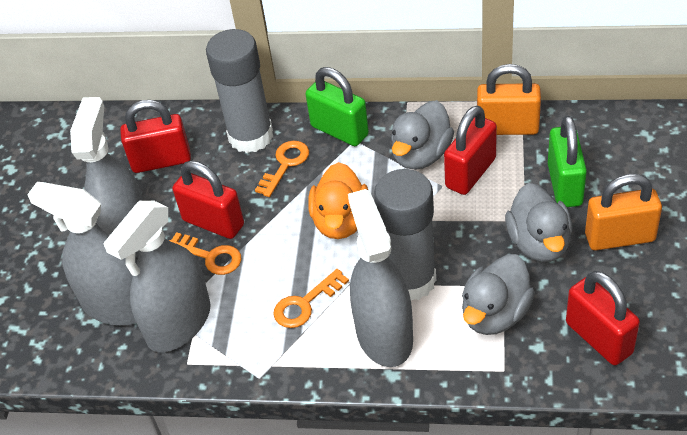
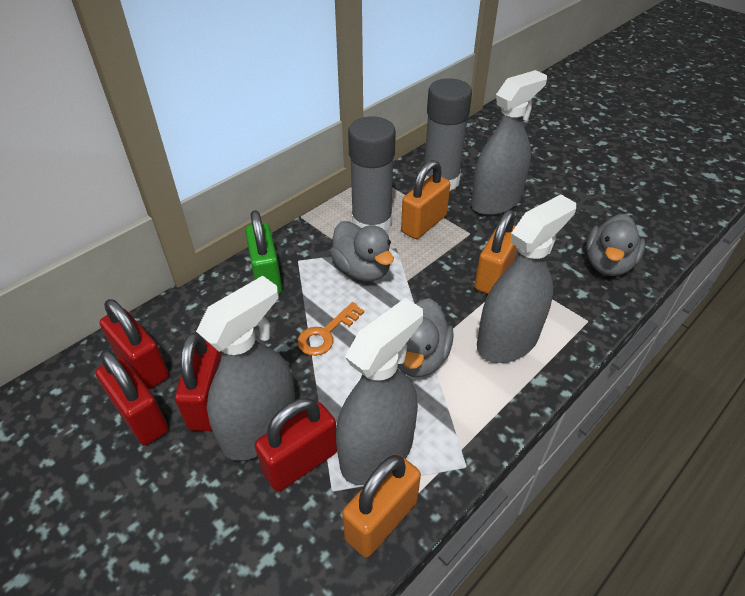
green padlock: [306,67,369,146] [548,115,587,207] = 2 -> [245,210,282,294] = 1
orange duck: [308,162,368,239] = 1 -> none = 0
orange key: [169,232,241,275] [255,141,309,197] [273,269,349,328] = 3 -> [297,302,364,356] = 1
orange padlock: [477,64,541,135] [585,174,662,250] = 2 -> [342,454,421,557] [401,160,450,239] [474,210,517,294] = 3

